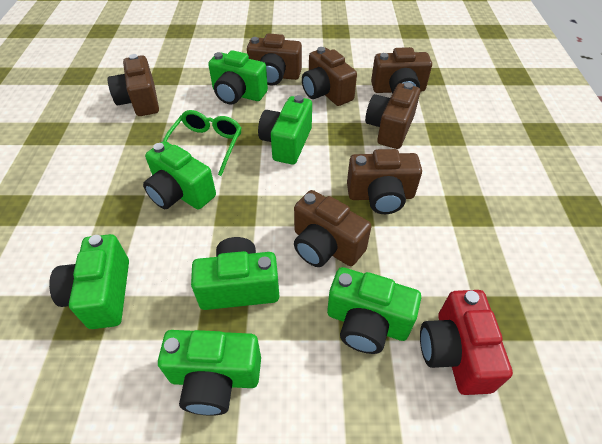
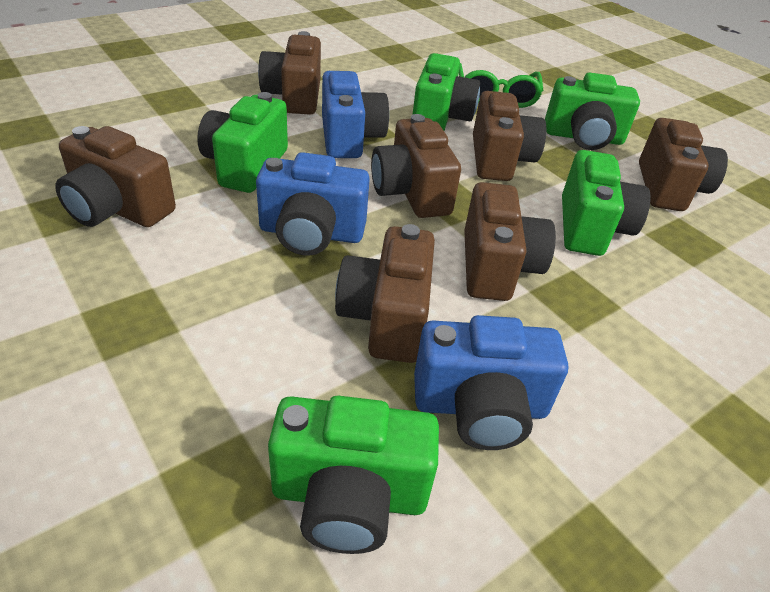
blue camera: none = 0 -> [256,152,370,256] [322,71,389,158] [414,315,568,450] = 3
green camera: [49,234,129,329] [143,141,216,209] [158,330,261,416] [191,237,279,310] [208,50,268,105] [258,95,312,165] [327,267,421,354] = 7 -> [197,92,288,193] [268,396,439,554] [412,53,480,130] [545,73,640,150] [562,150,650,256] = 5
red camera: [420,290,513,395] = 1 -> none = 0

